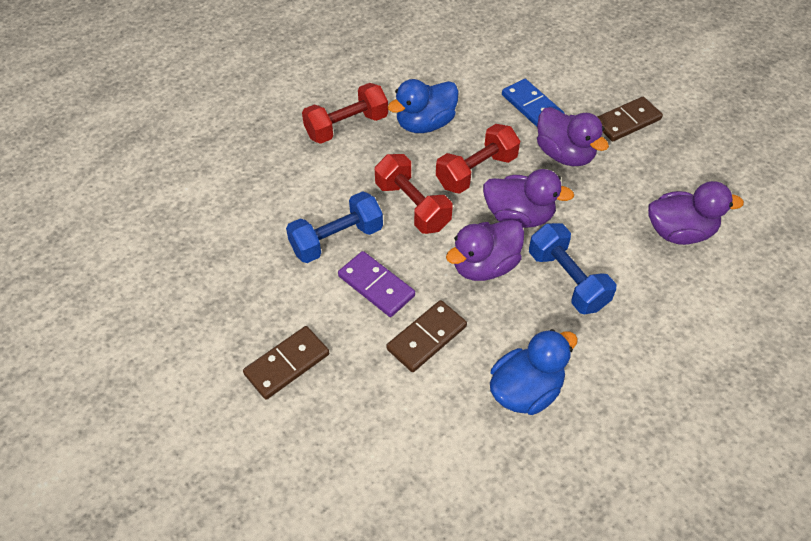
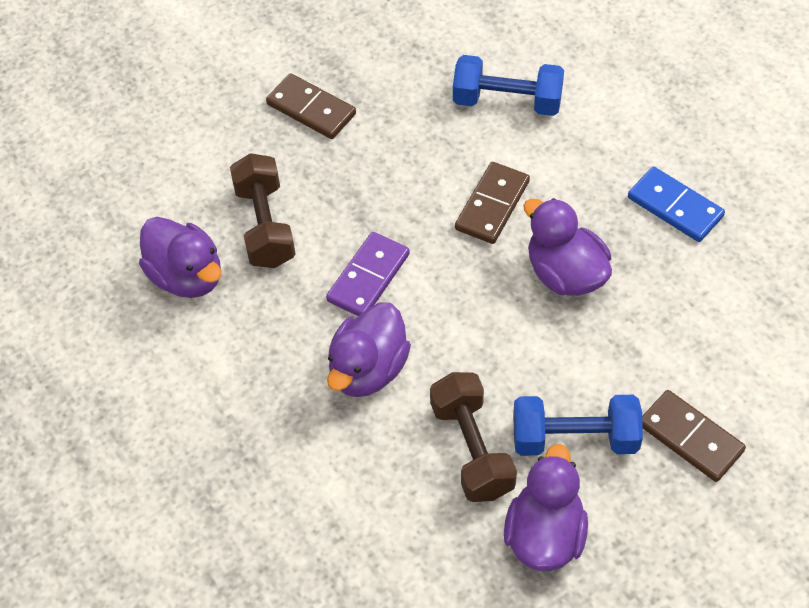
blue duck: [388,79,459,133] [490,329,578,415] = 2 -> none = 0
brown dumbbell: none = 0 -> [230,153,296,268] [430,372,517,502] = 2
red dumbbell: [302,83,388,144] [375,154,453,234] [436,124,520,194] = 3 -> none = 0

